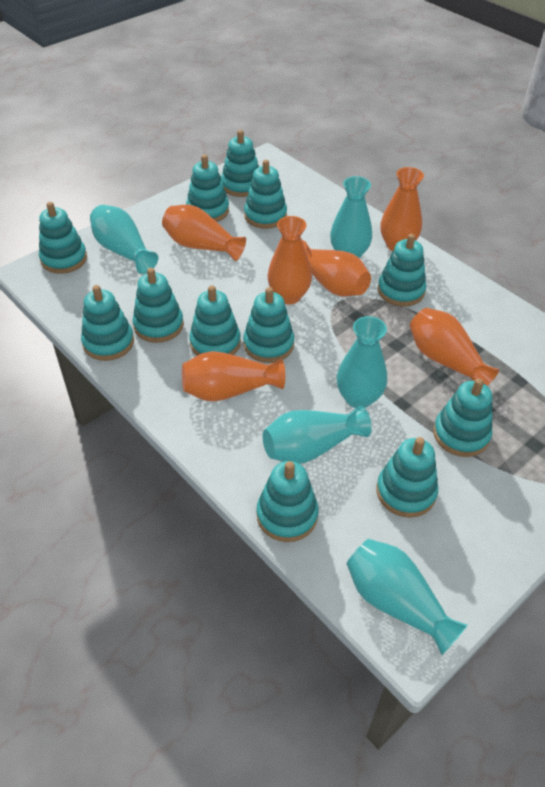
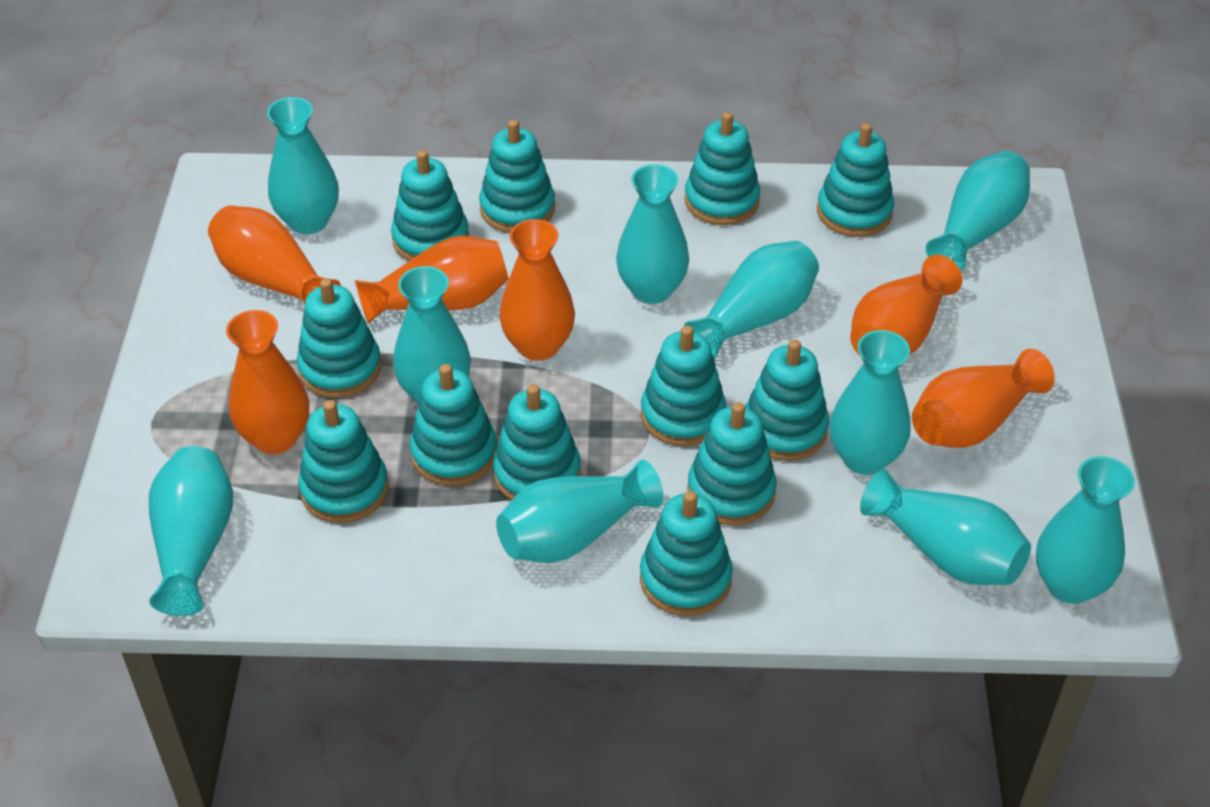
turquoise vase: [90,205,158,274] [263,406,372,464] [330,176,372,258] [337,316,387,408] [347,539,467,655] = 5 -> [149,446,233,616] [267,97,339,234] [393,266,471,404] [496,460,663,563] [616,164,689,304] [684,241,819,359] [830,330,911,475] [860,469,1031,585] [926,151,1030,271] [1036,456,1135,604] = 10

